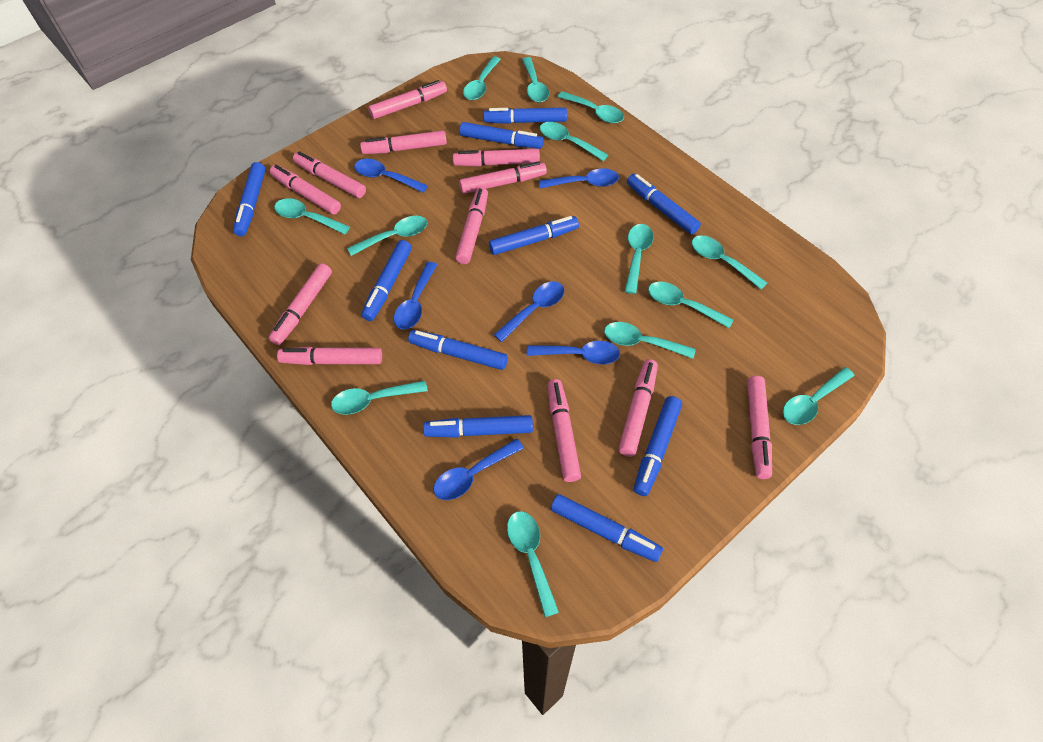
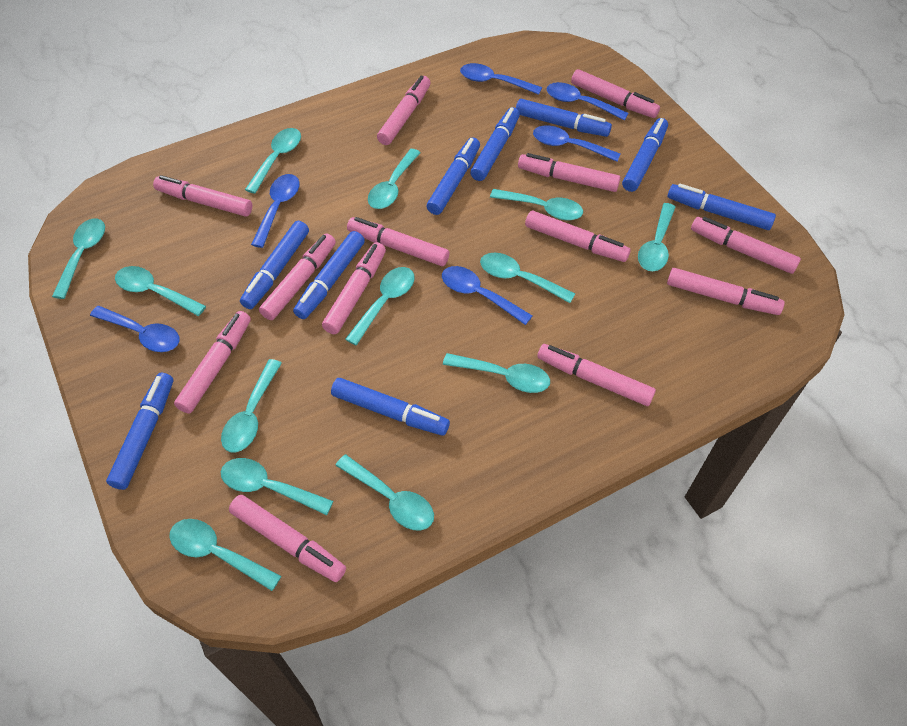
blue marker: [233,162,266,236] [361,240,412,321] [408,330,508,370] [423,415,533,437] [459,122,544,149] [483,107,567,124] [489,216,579,255] [551,494,663,562] [627,174,701,234] [634,396,682,496] = 10 -> [106,373,173,490] [240,221,309,309] [293,231,365,319] [331,378,450,436] [426,137,480,215] [470,107,520,181] [516,99,612,137] [622,118,668,192] [668,184,776,230] = 9
pink marker: [269,263,332,345] [270,165,341,215] [277,347,382,365] [293,151,366,198] [360,131,447,154] [368,80,447,119] [453,148,540,166] [455,188,488,264] [459,161,547,194] [548,379,581,482] [618,359,658,457] [747,376,772,479] = 12 -> [153,175,252,217] [174,311,251,413] [229,495,346,582] [259,233,336,320] [322,242,386,334] [347,217,449,266] [377,76,431,145] [518,153,620,192] [525,211,631,262] [537,344,656,406] [571,69,660,118] [667,268,785,315] [691,217,801,274] = 13

